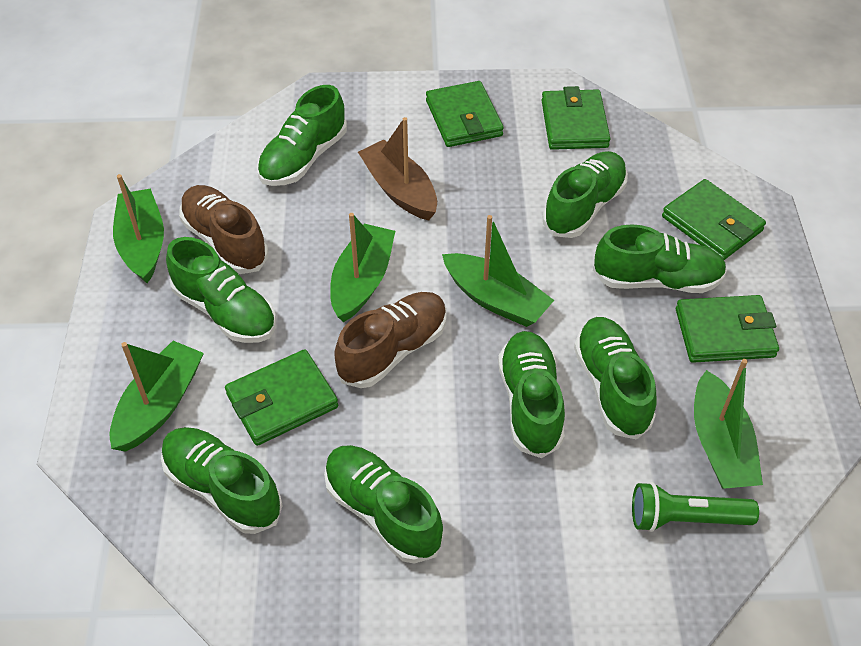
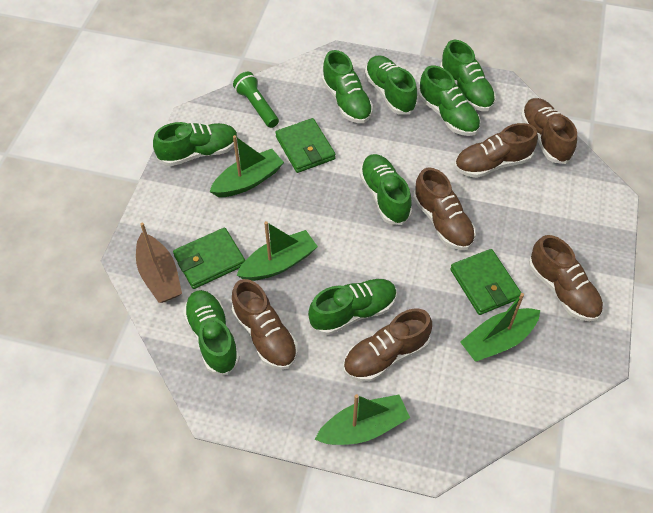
brown shoe: [179,185,268,274] [334,292,447,388] = 2 -> [232,279,298,370] [343,309,432,382] [413,167,476,250] [455,123,538,178] [521,98,577,164] [529,235,603,322] = 6
green boat: [109,341,204,452] [113,174,164,283] [330,213,395,322] [442,215,554,327] [694,359,763,489] = 5 -> [210,135,284,197] [236,221,318,281] [315,394,410,445] [460,293,540,362] = 4
green wallet: [225,349,338,446] [426,81,504,147] [541,86,610,150] [662,179,766,260] [676,295,779,363] = 5 -> [173,228,245,289] [275,118,335,173] [450,249,521,315] = 3

